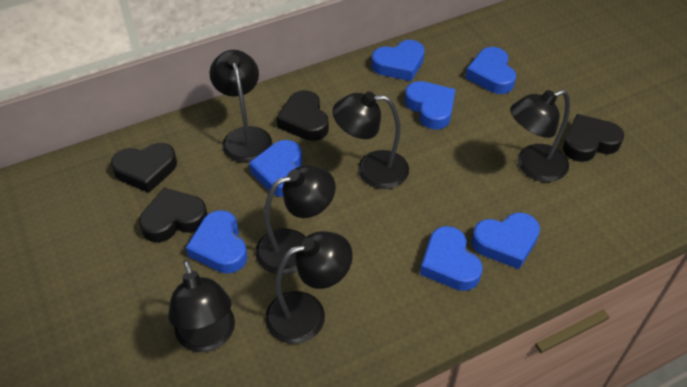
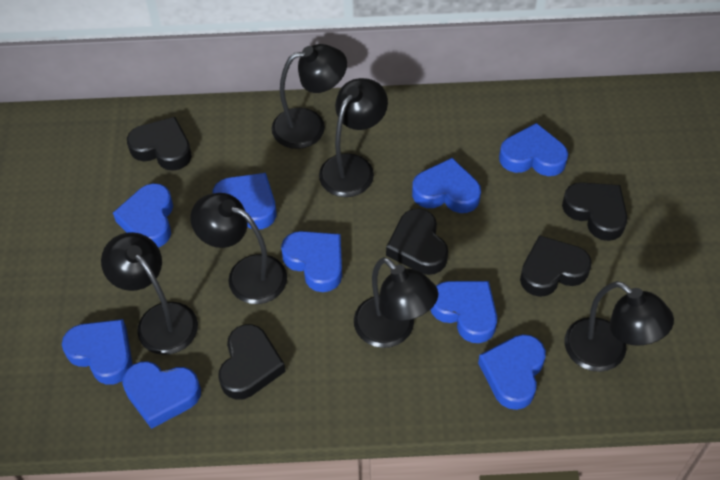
black heart: [111,143,177,193] [139,188,208,243] [277,90,329,141] [563,114,624,162] = 4 -> [127,117,192,171] [219,324,286,400] [386,208,448,275] [520,235,592,297] [562,182,627,241] = 5
blue heart: [186,210,247,273] [249,140,302,197] [371,40,425,81] [405,81,455,130] [420,226,483,291] [465,47,516,94] [472,213,540,269] = 7 -> [62,319,132,385] [113,183,173,248] [122,361,201,429] [213,173,276,229] [281,231,342,292] [412,158,481,213] [430,281,497,343] [478,334,546,410] [499,123,568,176] = 9

